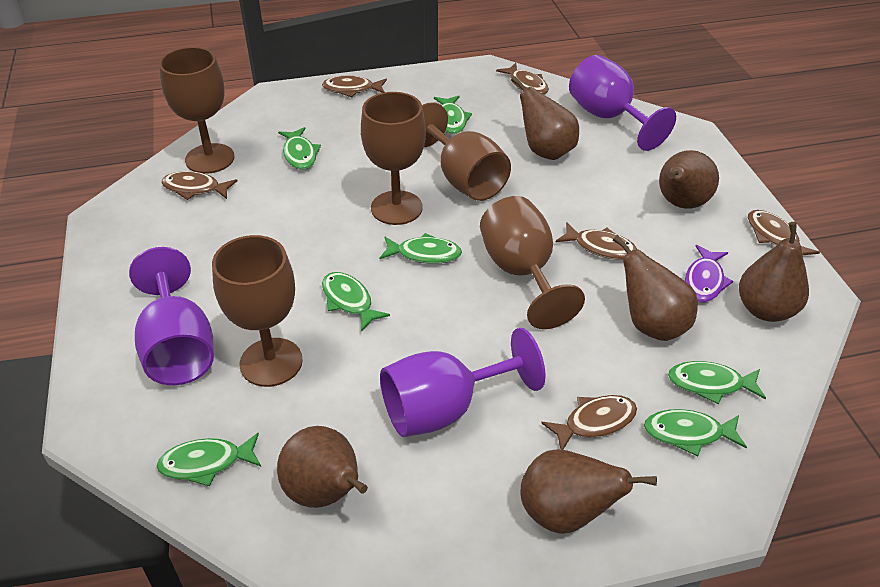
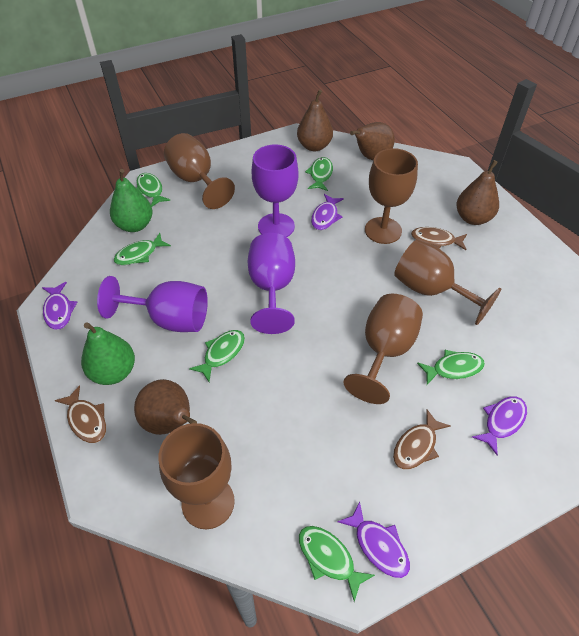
brown fish: [161,171,237,200] [322,76,387,97] [496,63,549,95] [542,395,637,450] [556,222,638,260] [748,210,820,256] = 6 -> [54,385,106,443] [393,409,450,469] [411,227,467,250] = 3
brown pear: [277,426,368,508] [511,76,579,160] [520,449,657,534] [613,235,698,341] [659,150,719,209] [739,222,809,322] = 6 -> [134,379,197,435] [297,89,333,151] [350,122,395,160] [456,160,499,225] = 4
green fish: [157,433,261,486] [278,127,321,169] [322,272,390,332] [380,233,462,264] [434,96,472,134] [644,409,747,456] [668,361,766,405] = 7 -> [114,233,171,265] [136,173,170,207] [189,330,245,382] [299,526,375,602] [305,157,333,191] [417,350,485,385] = 6
green pear: none = 0 -> [81,322,135,385] [110,169,153,232] = 2
purple fish: [685,245,733,302] = 1 -> [42,282,77,330] [311,194,344,230] [337,502,410,578] [472,396,527,455] = 4

